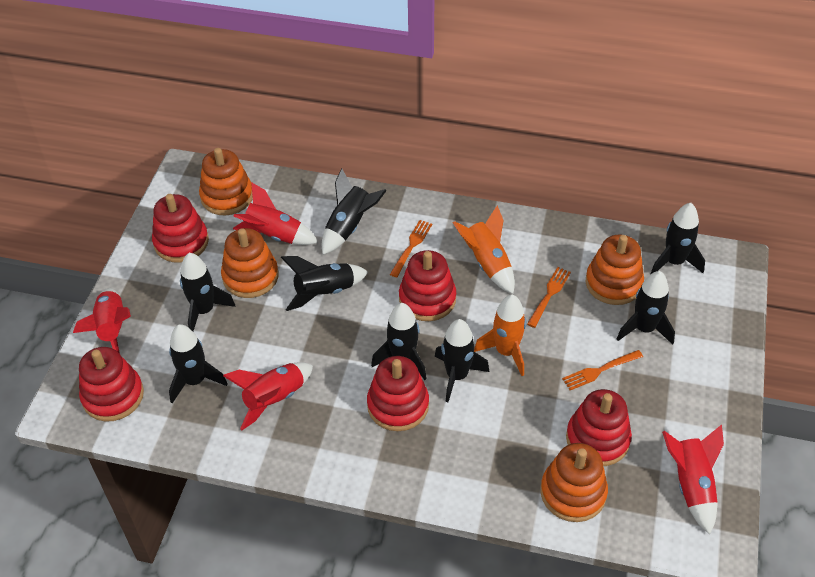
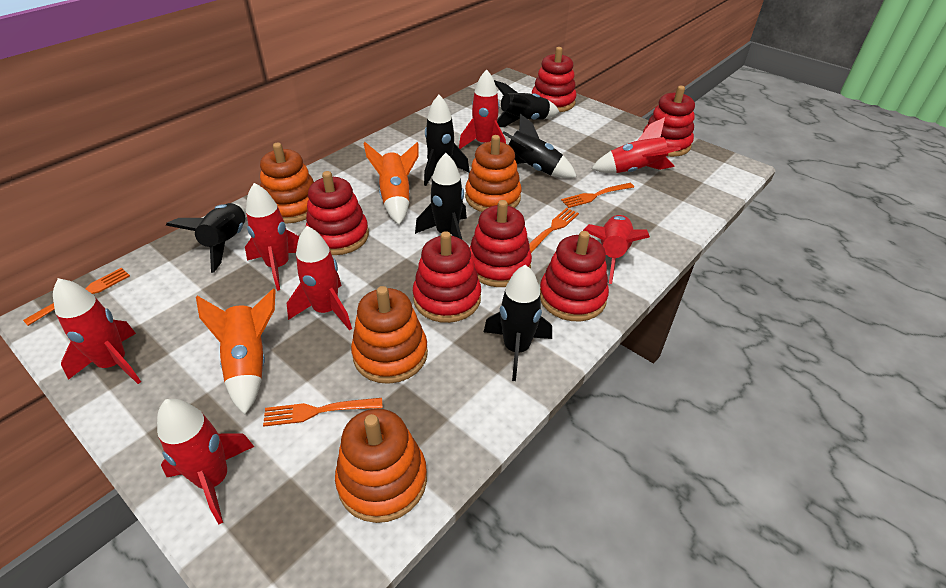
black rocket: [169,324,227,403] [180,253,236,331] [281,256,368,311] [322,168,387,255] [371,303,427,380] [435,319,489,402] [617,271,675,345] [650,203,705,274] = 8 -> [166,203,246,273] [415,153,467,239] [424,95,470,186] [484,264,552,381] [494,80,559,127] [503,114,577,178] = 6
orange fork: [390,220,432,277] [527,267,571,328] [562,350,643,390] = 3 -> [23,268,130,326] [263,398,383,427] [529,208,579,253] [561,183,634,208] = 4
red rocket: [73,288,131,353] [223,362,313,430] [233,182,318,245] [662,424,724,534] = 4 -> [53,278,141,384] [157,399,254,524] [245,183,299,291] [287,226,352,331] [459,69,506,149] [583,215,650,284] [591,117,681,173] = 7
red stacking toy: [79,347,144,422] [152,194,209,263] [367,356,429,431] [399,250,456,321] [566,389,632,466] = 5 -> [306,171,369,255] [413,231,481,323] [469,200,532,287] [532,47,577,112] [540,231,609,321] [643,86,695,157] = 6

